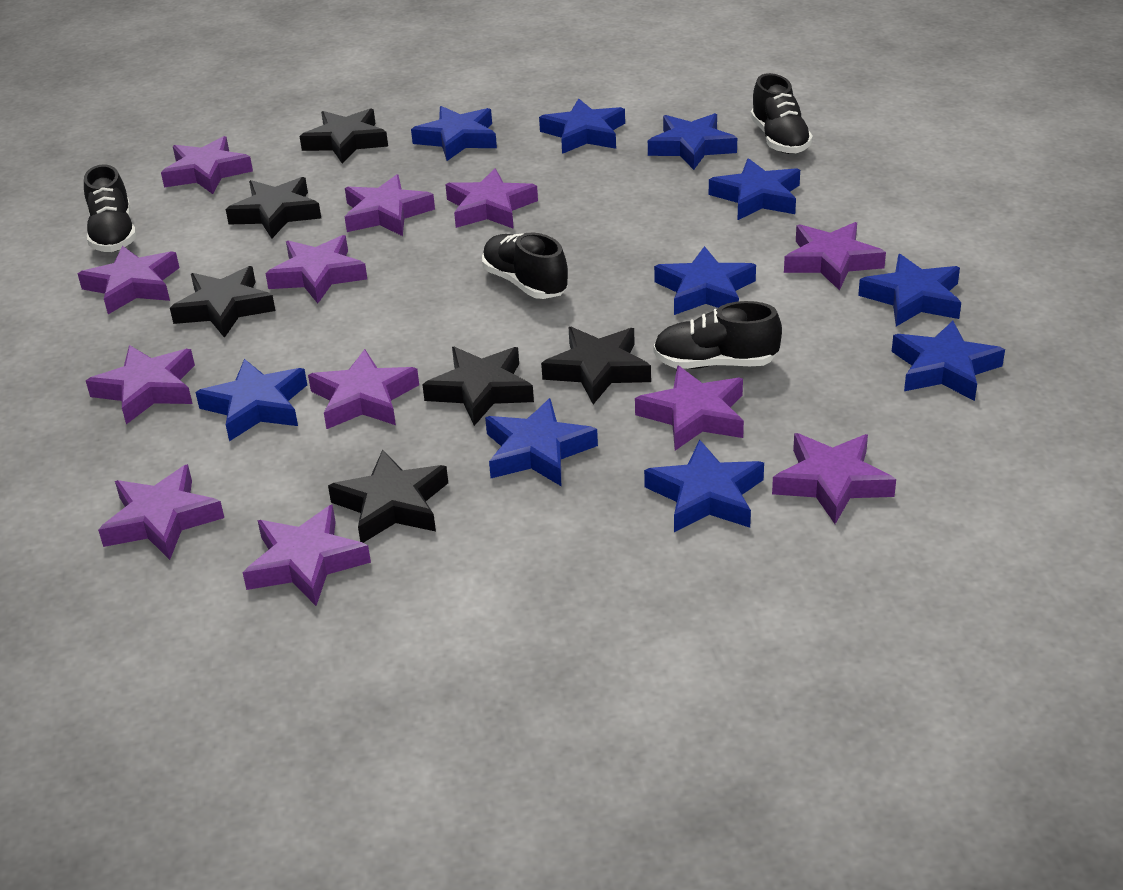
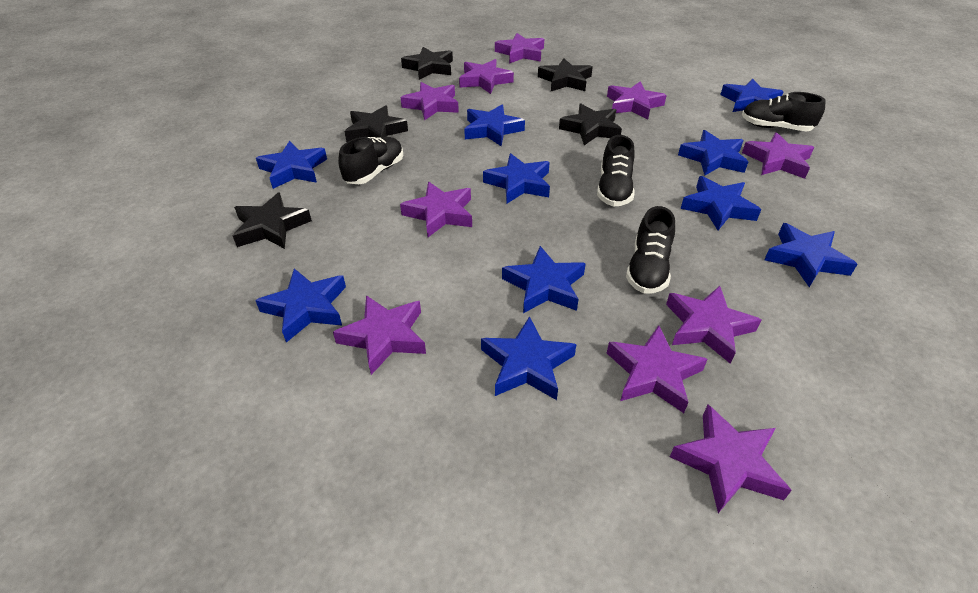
black star: [170,266,275,338] [226,177,321,238] [300,108,388,164] [328,450,448,543] [422,347,534,426] [541,327,651,404] = 6 -> [233,192,312,249] [345,105,408,142] [401,47,453,80] [538,58,593,91] [559,104,622,145] = 5
purple star: [78,246,180,314] [86,345,195,424] [98,464,224,560] [161,136,253,194] [243,505,371,606] [265,235,367,303] [308,349,419,429] [345,174,435,236] [445,168,538,229] [635,365,744,450] [772,433,896,524] [784,222,886,290] = 12 -> [333,295,426,375] [400,82,459,120] [400,182,472,237] [459,59,514,94] [495,33,544,64] [607,81,667,119] [607,325,708,413] [666,286,761,364] [670,405,792,513] [742,132,814,179] = 10

